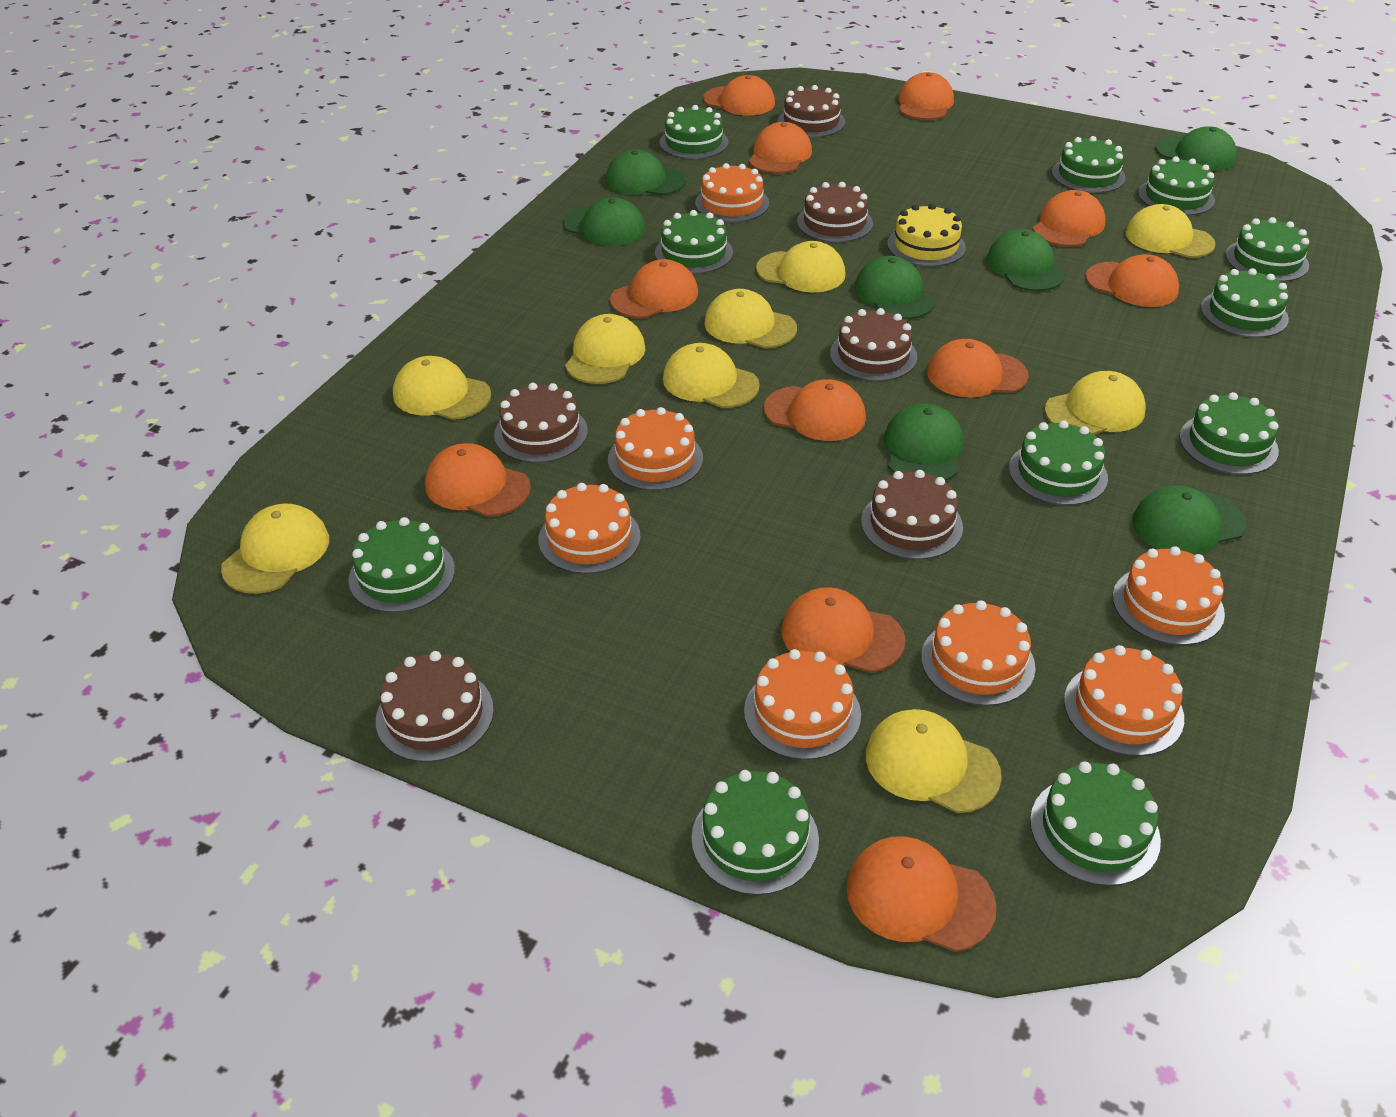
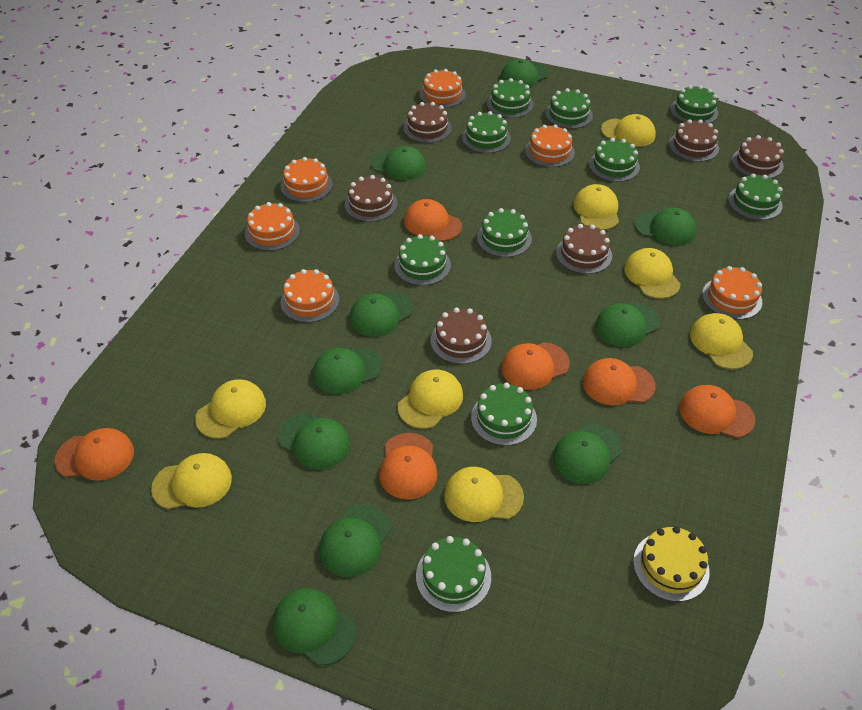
green cake: [348,517,455,613] [655,210,733,274] [659,105,728,159] [691,770,819,895] [1009,420,1108,505] [1030,761,1161,886] [1052,136,1126,193] [1138,156,1215,216] [1180,392,1279,475] [1201,268,1289,338] [1226,217,1309,282] = 11 -> [394,234,451,286] [416,536,491,612] [462,111,511,153] [471,383,537,446] [477,208,532,257] [487,78,534,118] [545,88,593,129] [589,138,640,182] [670,85,718,124] [728,174,783,220] = 10
green cap: [563,197,646,246] [606,149,686,195] [854,256,935,319] [884,404,964,481] [986,229,1065,291] [1132,485,1246,555] [1155,126,1237,171] = 7 -> [273,588,356,665] [278,413,350,469] [313,347,382,394] [319,504,391,577] [350,291,413,337] [371,146,426,180] [500,59,548,87] [553,424,622,484] [595,302,660,347] [634,208,696,245] = 10
orange cake: [538,483,641,574] [608,407,703,491] [695,163,769,222] [744,649,861,760] [921,600,1035,706] [1064,645,1184,756] [1113,546,1225,645] = 7 -> [245,202,300,251] [281,157,333,202] [281,269,339,323] [420,69,466,108] [525,125,575,167] [702,266,762,319] = 6
orange cap: [425,443,531,517] [610,259,698,318] [703,75,775,115] [749,122,812,174] [764,379,866,441] [781,587,906,673] [846,836,997,952] [899,72,954,120] [927,339,1028,397] [1032,190,1105,247] [1085,254,1179,307] = 11 -> [54,428,134,481] [379,433,438,500] [404,199,462,241] [501,342,570,390] [583,358,655,405] [679,385,755,438] = 6
yellow cap: [221,504,329,594] [393,356,491,420] [565,314,645,384] [663,343,760,408] [704,289,797,348] [756,241,846,292] [866,709,1002,813] [1045,371,1146,434] [1126,204,1215,258] = 9 -> [151,453,232,509] [195,379,266,439] [398,370,463,429] [444,467,524,522] [574,184,619,230] [601,114,656,147] [624,248,681,299] [690,313,753,369] = 8

